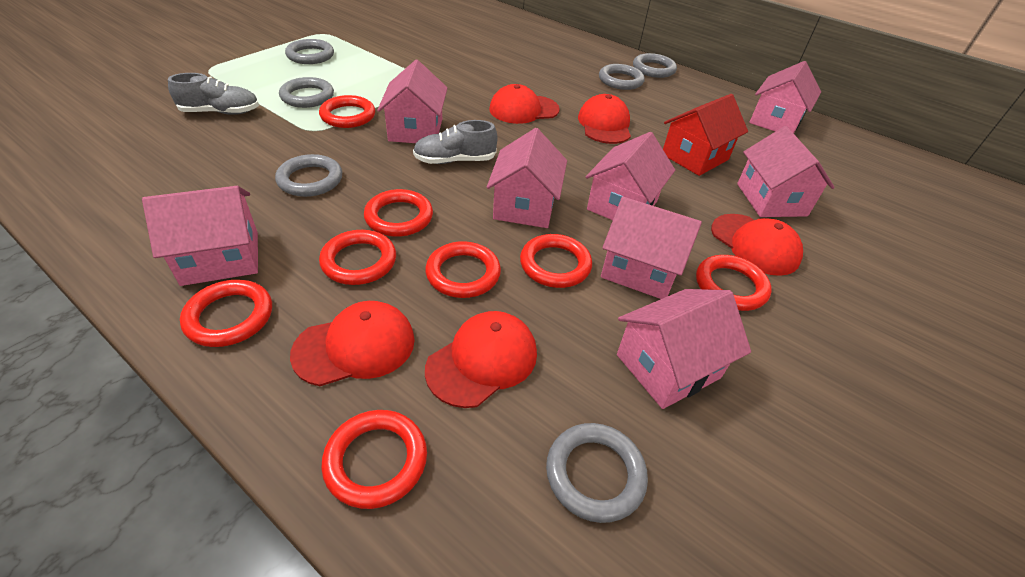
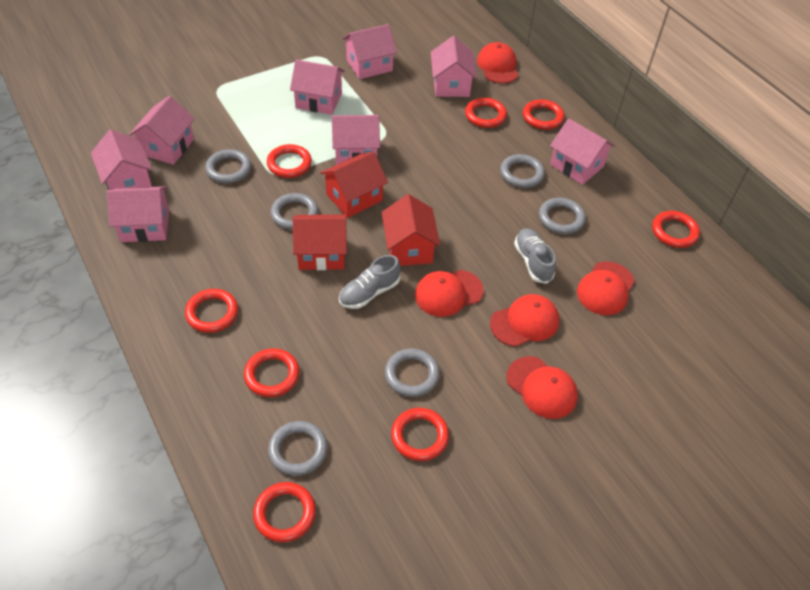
red house: [663,94,748,176] = 1 -> [293,214,347,270] [320,152,388,218] [382,194,440,266] = 3

